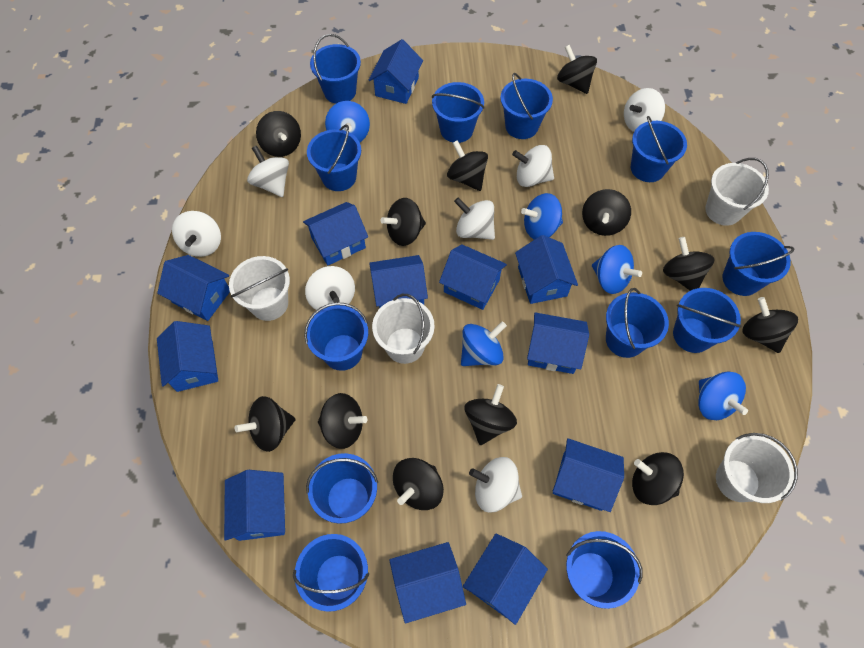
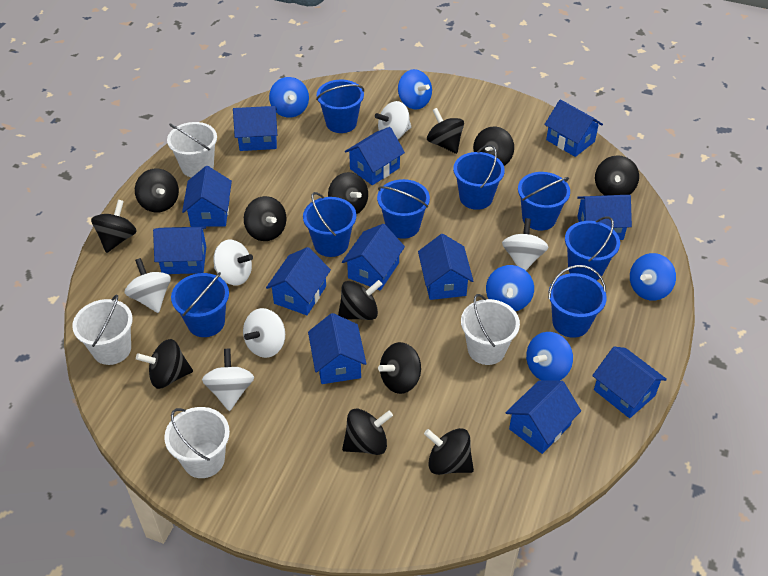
blue bucket: [293,534,369,612] [304,302,368,371] [306,453,378,524] [307,125,361,191] [310,34,361,104] [432,82,485,143] [500,73,553,139] [566,531,643,609] [606,288,669,358] [631,116,687,182] [673,288,742,353] [722,232,795,296] = 12 -> [171,272,229,337] [303,192,356,257] [316,80,364,133] [377,179,430,239] [453,144,505,210] [518,172,570,231] [548,265,607,338] [565,216,620,280] = 8
white spinning top: [172,211,221,257] [247,146,289,197] [305,266,355,310] [454,197,495,240] [469,457,522,512] [512,145,554,187] [624,88,665,132] = 7 -> [124,258,171,313] [202,348,254,411] [213,240,253,285] [243,308,285,358] [375,101,411,139] [502,218,548,270] = 6

